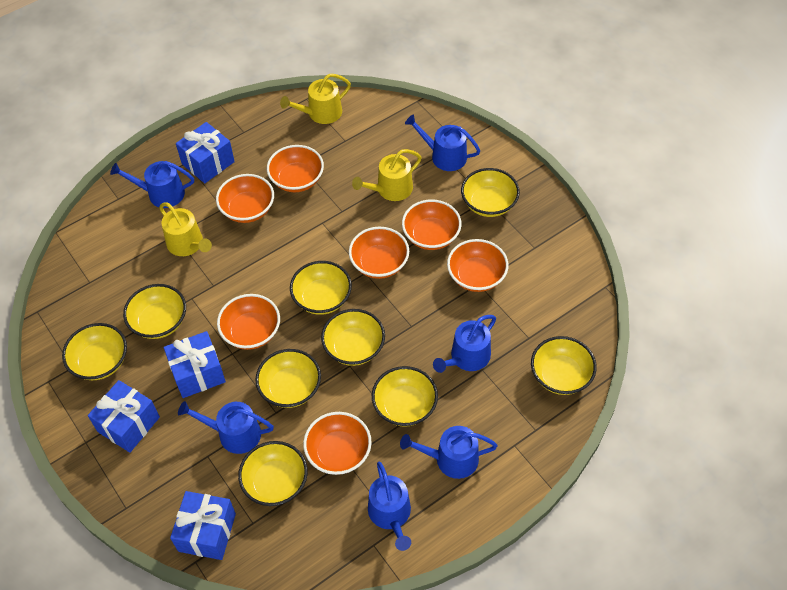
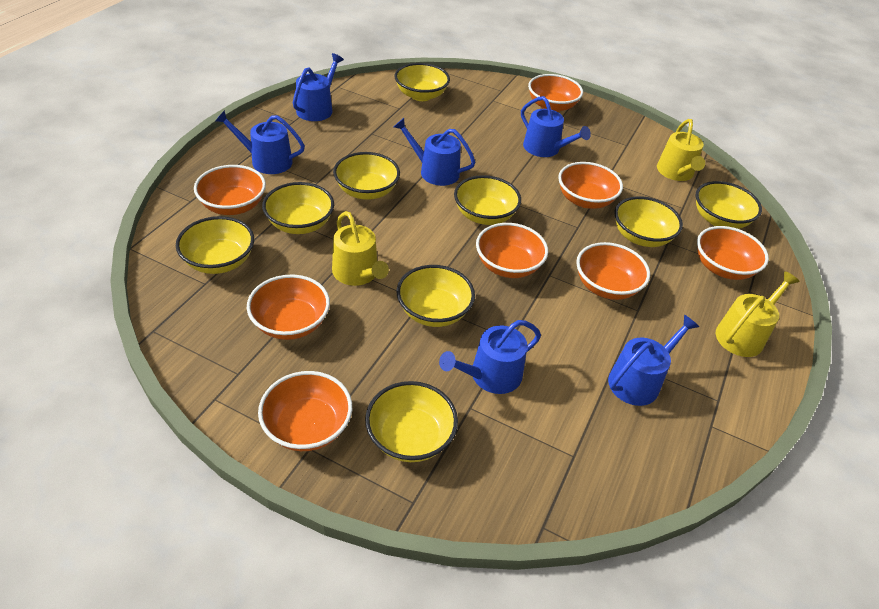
blue gift: [88,380,160,453] [164,331,226,398] [170,491,236,560] [176,122,235,183] = 4 -> none = 0
orange bowl: [216,174,274,223] [217,294,280,350] [267,145,324,192] [303,412,372,475] [349,227,409,279] [402,199,462,250] [447,239,509,292] = 7 -> [194,165,266,215] [247,275,330,340] [258,371,352,451] [476,223,548,278] [528,74,583,112] [558,162,623,209] [576,242,650,300] [697,226,769,280] = 8

